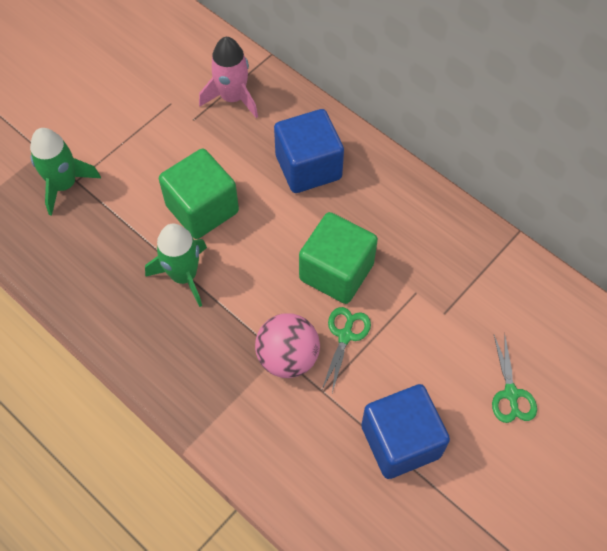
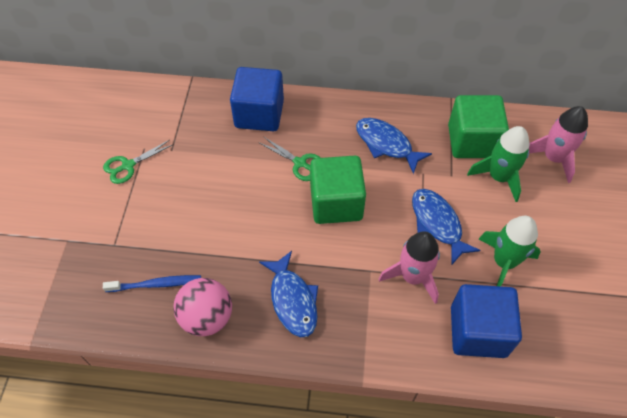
blue fish: none = 0 -> [259,251,318,337] [356,118,432,174] [412,189,481,266] = 3
blue toothbrush: none = 0 -> [103,275,201,292] = 1
pink rocket: [199,37,258,118] = 1 -> [379,231,440,304] [529,106,588,183] = 2

